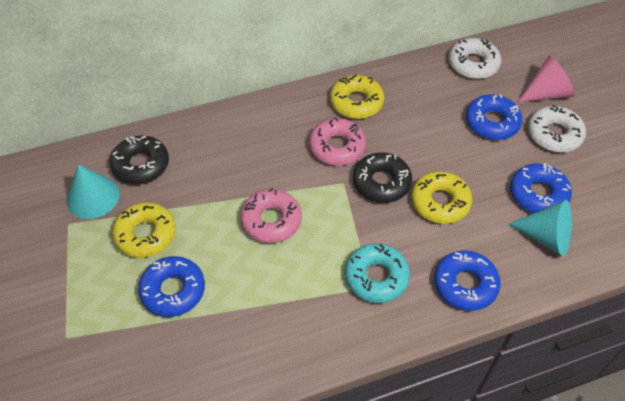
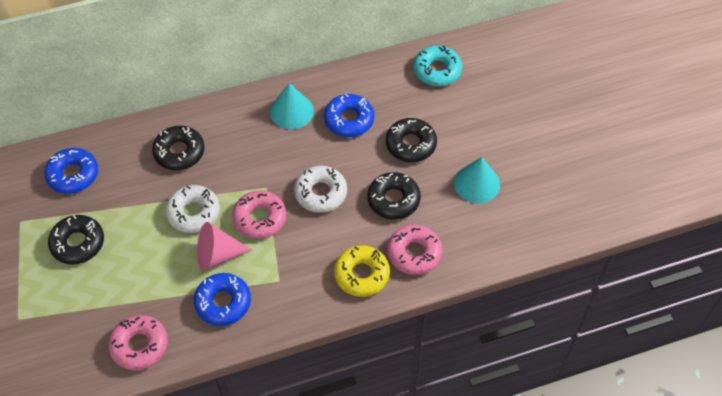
black donut: [110,135,169,185] [353,152,412,203] = 2 -> [48,215,104,265] [152,126,204,170] [367,172,421,219] [386,118,437,162] = 4
blue donut: [138,256,205,317] [434,250,501,311] [466,94,522,140] [510,163,572,213] = 4 -> [45,148,98,194] [194,273,251,326] [324,94,374,137] = 3
pink donut: [240,188,302,243] [309,117,366,166] = 2 -> [108,315,168,370] [232,190,286,239] [387,225,442,275] = 3
yellow donut: [112,202,176,258] [330,75,384,119] [411,171,472,224] = 3 -> [334,245,390,297] = 1

